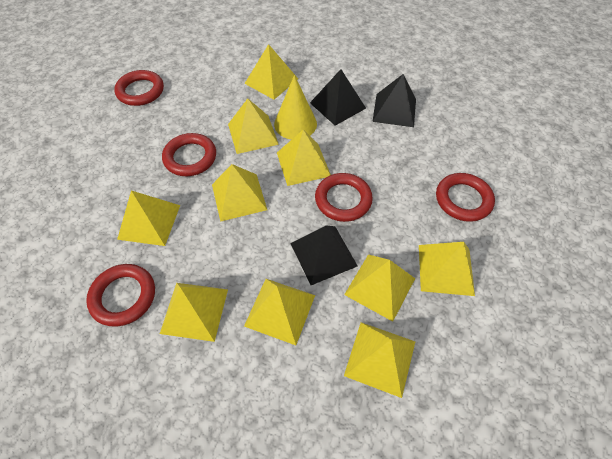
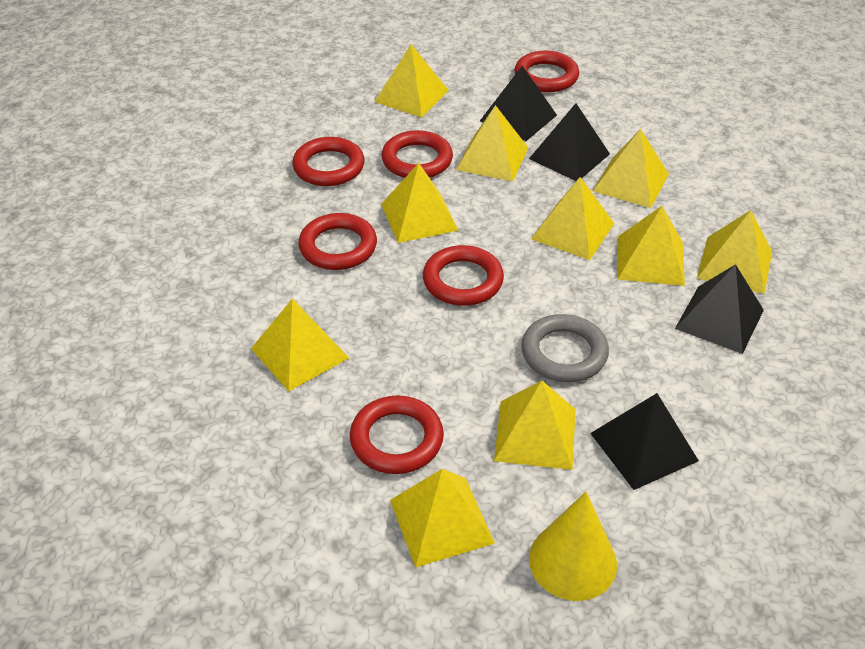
black pyramid: [290,225,358,285] [310,69,366,126] [372,74,416,127] = 3 -> [480,66,557,141] [529,103,610,181] [590,393,699,490] [675,264,764,354] = 4
grey ring: none = 0 -> [521,314,609,382] = 1
red ring: [86,264,155,327] [114,70,164,106] [162,133,216,176] [315,173,373,222] [436,173,495,222] = 5 -> [292,137,364,186] [298,213,377,270] [350,396,444,474] [382,130,453,178] [423,245,504,306] [514,51,579,92] = 6

